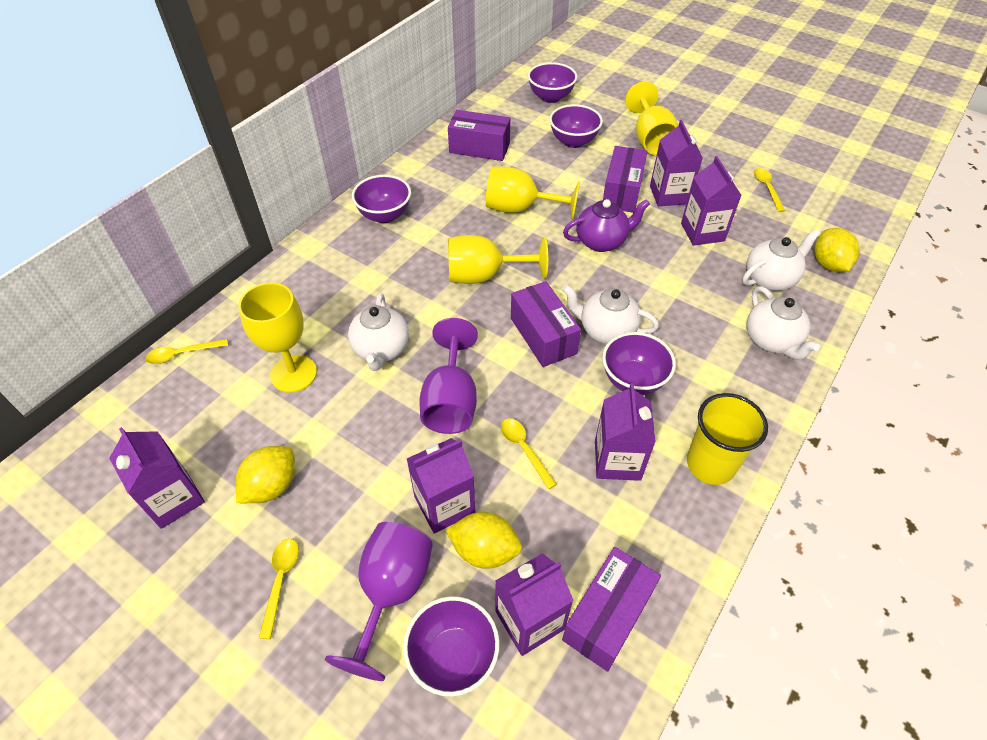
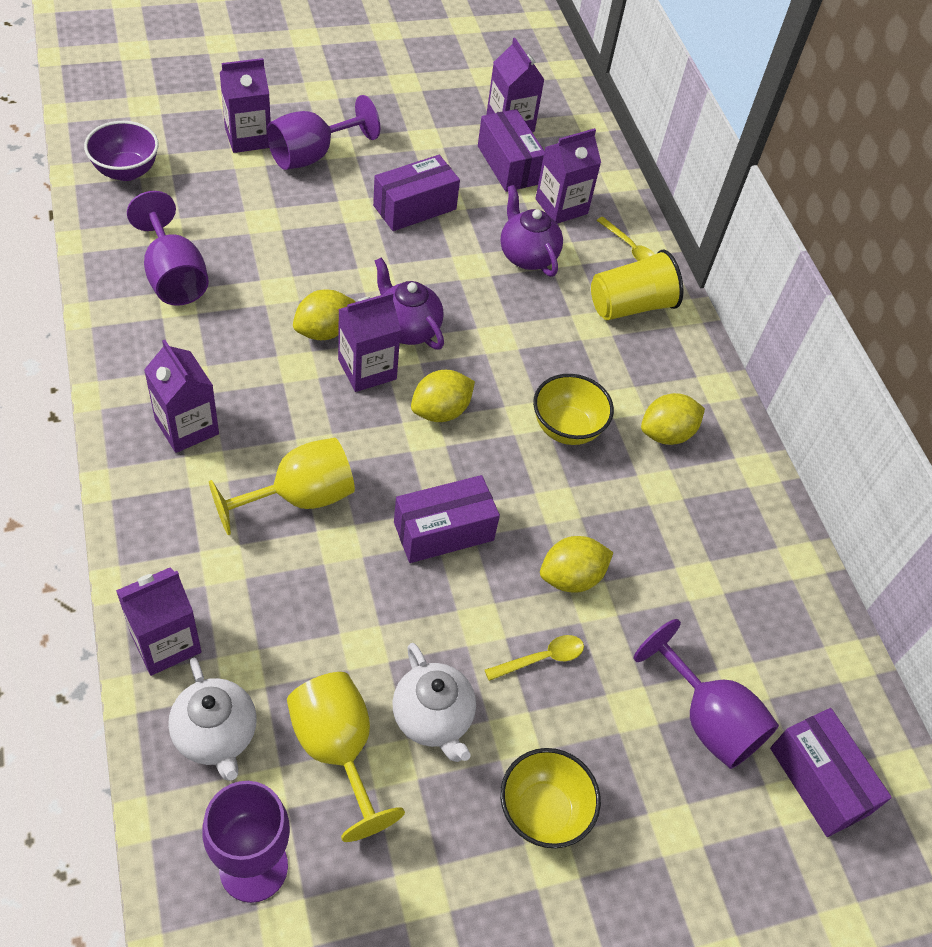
purple bowl: [352,175,411,223] [403,596,500,696] [528,62,577,103] [549,104,603,148] [602,332,676,395] = 5 -> [84,121,159,181] = 1
purple goblet: [325,522,433,681] [420,318,478,434] = 2 -> [127,191,209,306] [202,781,290,903] [266,95,380,170] [634,619,779,769] = 4
purple teapot: [563,199,650,252] = 1 -> [375,257,444,350] [500,185,563,277] = 2
white teapot: [348,293,409,371] [562,285,659,344] [742,229,820,291] [747,286,820,360] = 4 -> [168,658,257,781] [392,643,476,762] = 2
yellow bowl: none = 0 -> [500,748,601,848] [533,374,614,445] = 2
yellow goblet: [238,283,317,393] [448,235,548,284] [486,167,580,220] [625,81,678,155] = 4 -> [209,438,355,535] [287,672,405,842] = 2
yellow lemon: [236,446,295,503] [446,512,522,569] [814,228,860,272] = 3 -> [293,289,356,340] [411,370,475,422] [540,536,613,593] [641,393,705,445] = 4
yellow spoon: [145,339,228,364] [259,539,299,639] [501,418,557,489] [754,168,785,212] = 4 -> [485,635,584,681] [596,217,655,261] = 2

